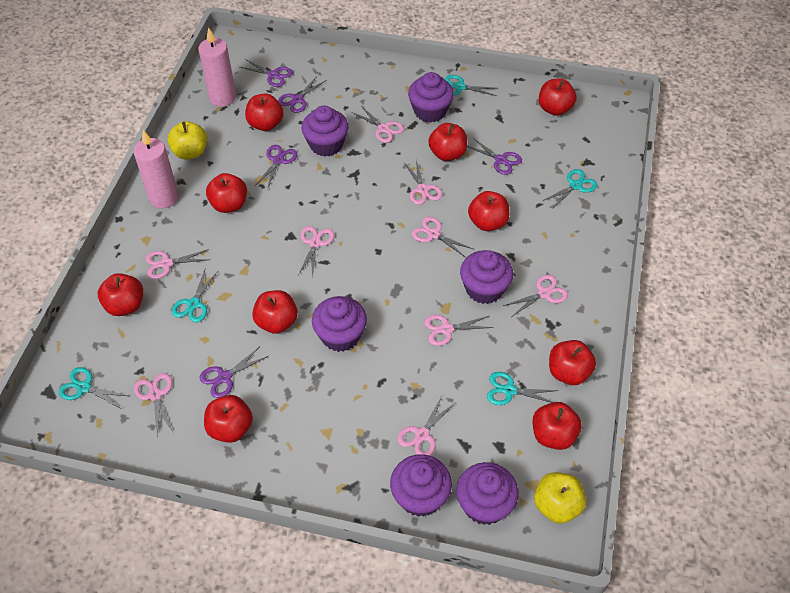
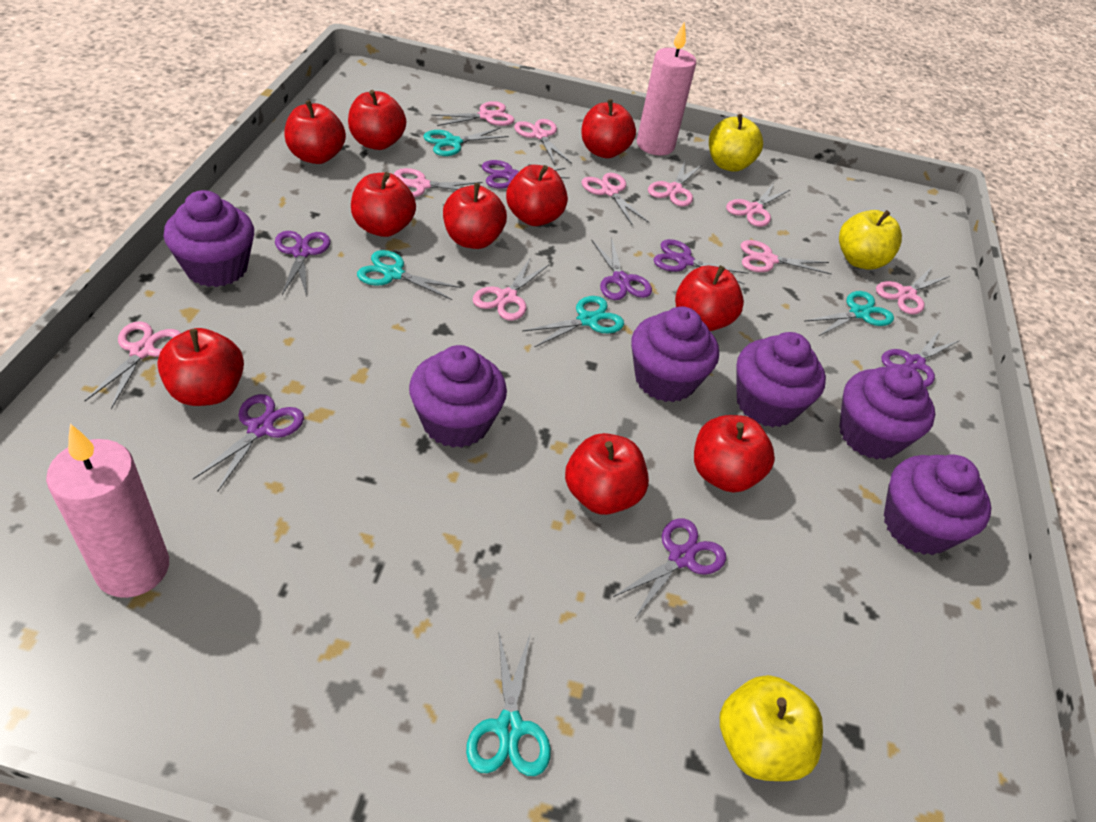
pink scissors: [134,373,173,436] [145,249,211,279] [298,226,334,278] [353,106,404,143] [397,396,456,456] [404,160,442,205] [412,217,473,258] [424,315,494,346] [503,275,568,316] = 9 -> [85,321,181,409] [394,168,482,197] [431,101,514,126] [473,257,550,321] [514,119,572,165] [582,173,650,226] [648,161,703,207] [726,183,791,227] [741,240,832,275] [876,267,950,314] = 10
purple scissors: [200,347,268,398] [240,59,293,87] [255,145,298,190] [278,76,327,113] [467,137,522,175] = 5 -> [193,394,304,492] [275,231,330,297] [482,160,570,189] [591,237,652,300] [613,518,726,618] [654,239,748,285] [881,330,960,387] = 7
yellow apple: [168,121,207,160] [534,472,586,524] = 2 -> [709,114,763,172] [720,675,823,781] [839,210,902,270] = 3

